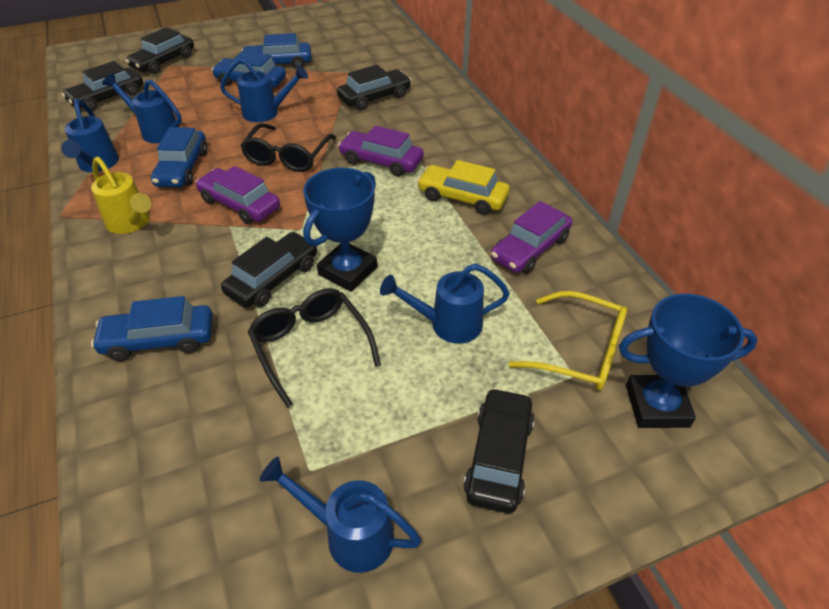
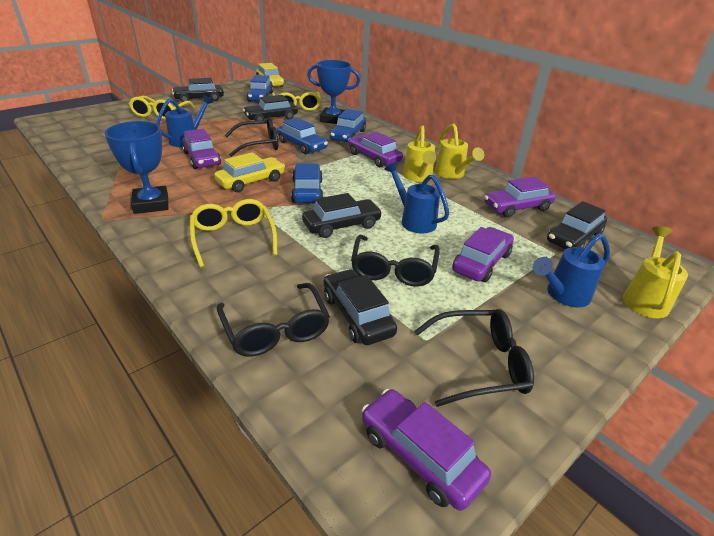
black glasses: [241,123,336,172] [248,288,381,408] = 2 -> [217,283,330,357] [225,117,278,157] [351,235,440,287] [414,309,534,407] = 4
blue watering can: [61,99,119,172] [102,73,182,143] [220,58,308,122] [260,457,421,573] [380,263,510,343] = 5 -> [156,95,213,147] [384,162,449,233] [533,233,610,307] = 3
purple car: [196,166,280,224] [338,125,424,177] [491,201,573,273] = 3 -> [182,129,221,169] [348,132,403,167] [362,389,491,511] [452,227,514,282] [484,177,556,218] = 5
yellow car: [417,160,510,215] = 1 -> [214,152,285,192] [256,63,284,87] = 2
yellow glasses: [509,291,627,390] = 1 -> [129,96,195,120] [190,199,277,267] [272,92,321,111] = 3
yellow watering can: [91,157,152,234] = 1 -> [403,125,436,182] [435,124,484,179] [623,226,688,318] = 3

